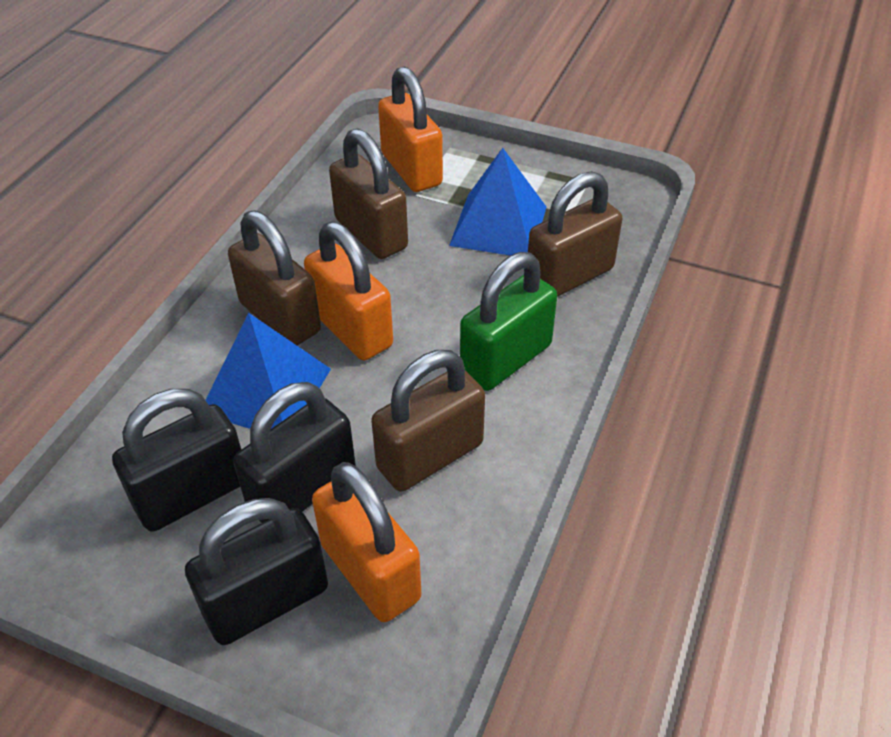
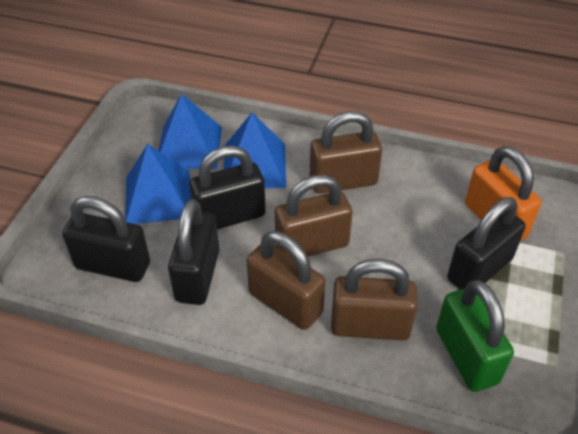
black padlock: [112,389,241,532] [185,498,328,645] [233,382,356,523] = 3 -> [62,196,150,282] [168,199,219,305] [189,145,266,229] [447,197,526,290] = 4
blue pyramid: [206,313,331,429] [449,148,546,256] = 2 -> [125,144,191,224] [158,93,222,169] [223,113,286,188] = 3
orange padlock: [304,222,393,360] [312,462,421,622] [378,66,443,192] = 3 -> [465,146,542,241] = 1

